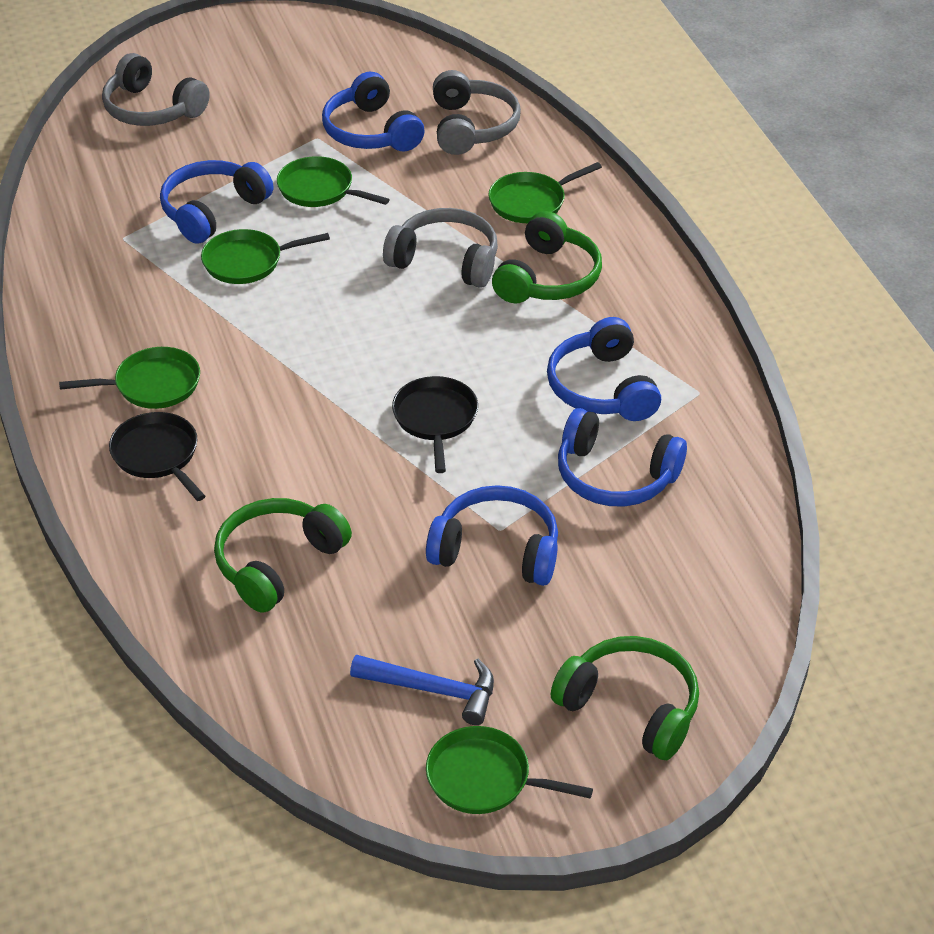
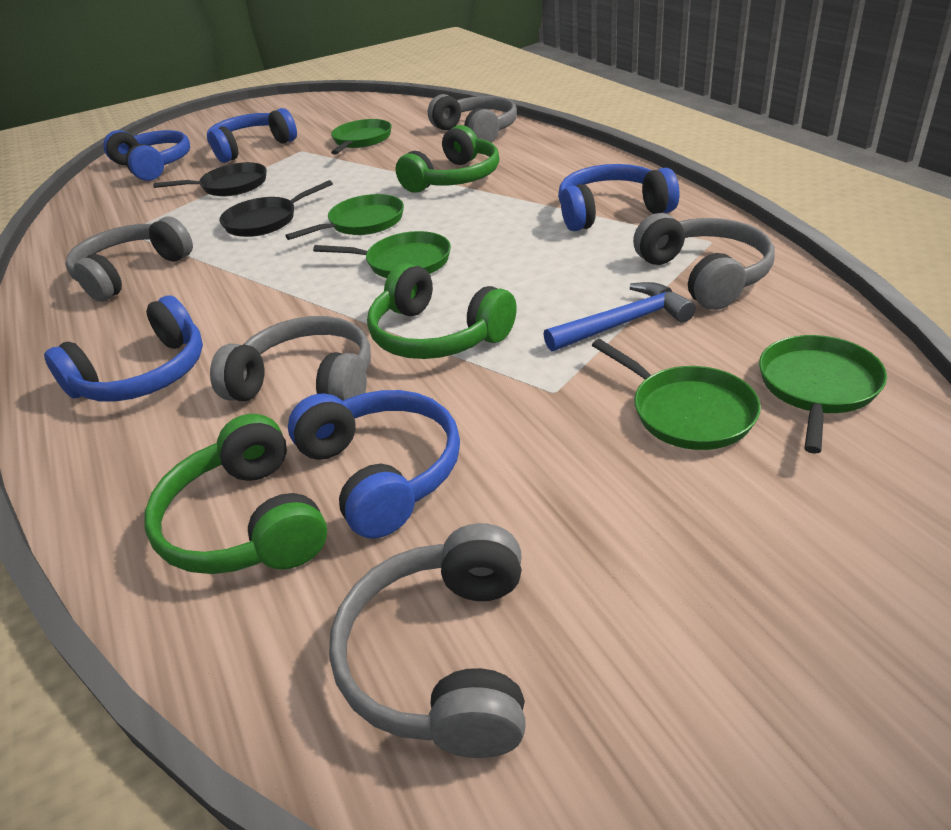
grey headphones: [102,53,210,126] [383,208,498,288] [433,70,521,155] = 3 -> [65,217,193,302] [210,316,371,401] [329,523,525,758] [428,94,517,143] [633,213,774,310] = 5

